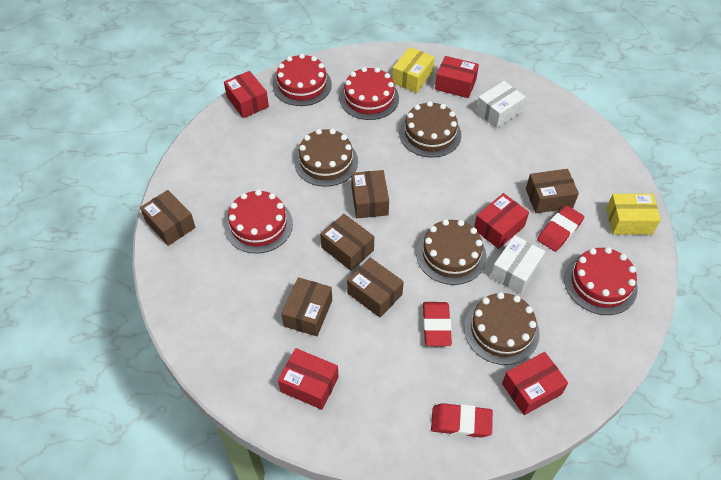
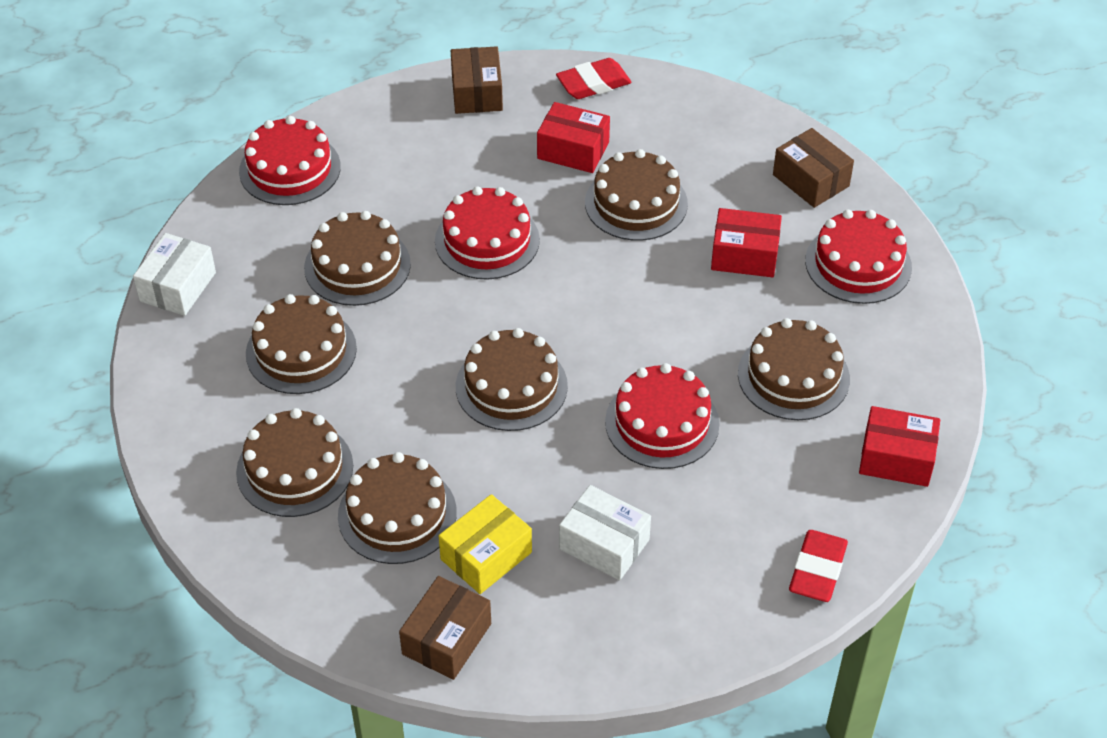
brown box: [140,190,196,246] [281,277,332,336] [320,214,374,271] [347,258,404,317] [351,170,389,218] [526,169,579,213] = 6 -> [399,576,491,680] [451,46,503,114] [773,128,854,208] = 3
brown cake: [294,129,358,187] [399,101,461,158] [416,219,487,285] [464,292,540,365] = 4 -> [236,408,353,517] [246,294,357,394] [304,211,411,306] [338,452,457,564] [456,328,568,431] [585,149,688,241] [738,318,850,420] = 7
red box: [224,71,269,118] [278,348,339,410] [435,56,479,98] [474,193,529,249] [502,352,568,415] = 5 -> [537,102,610,173] [711,208,782,277] [859,406,940,487] = 3
red eraser: [423,302,452,346] [431,403,493,438] [537,205,584,252] = 3 -> [556,58,632,99] [789,530,848,602] = 2
yellow box: [392,47,435,93] [606,194,661,235] = 2 -> [439,494,532,594] = 1

